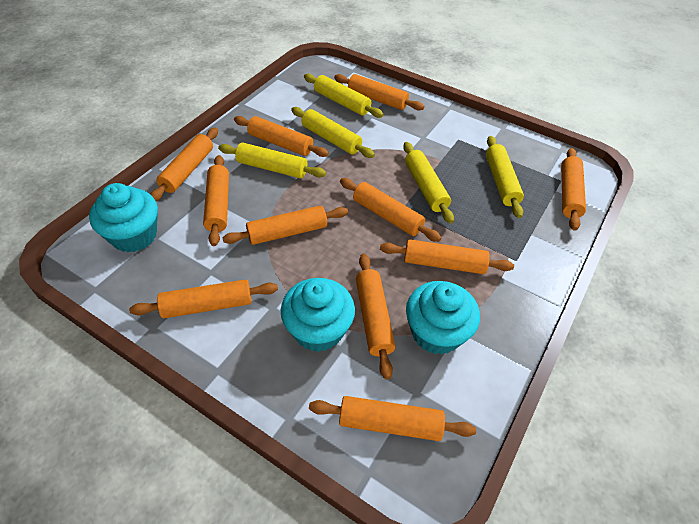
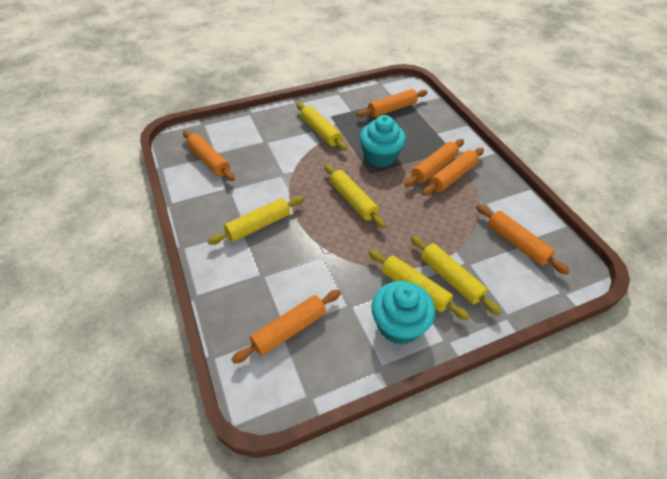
orange rolling pin: [129,279,278,318] [150,128,218,201] [203,155,229,246] [222,206,348,245] [234,116,329,157] [309,396,476,441] [334,74,424,111] [340,178,441,242] [356,254,395,379] [380,239,514,274] [561,148,586,231] = 11 -> [183,130,235,181] [231,290,341,364] [356,89,428,117] [404,139,464,187] [422,148,484,196] [476,204,570,275] = 6
turquoise cupcake: [89,183,158,252] [281,278,355,352] [406,281,480,355] = 3 -> [360,115,406,167] [371,281,435,345] = 2

